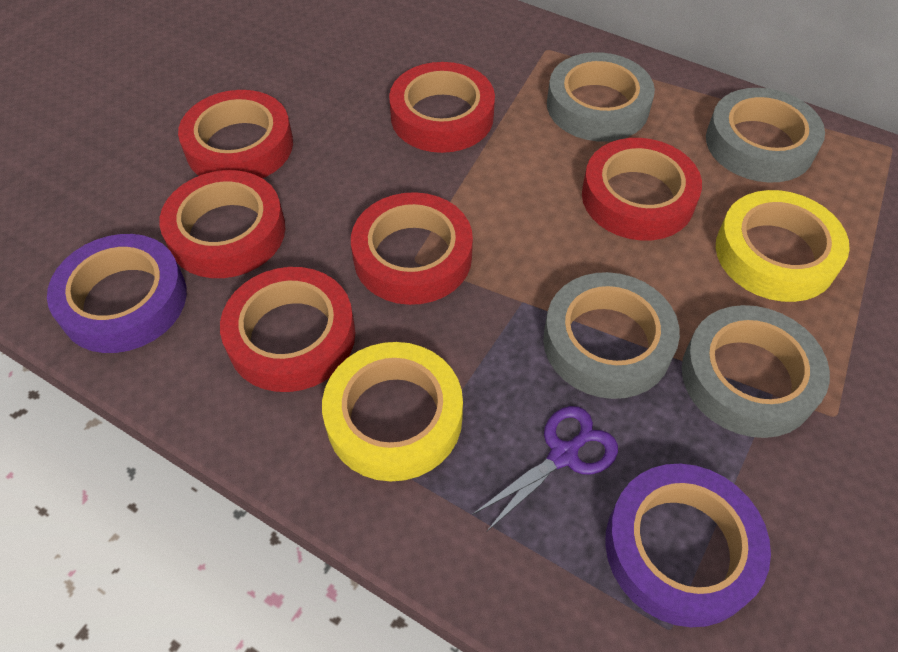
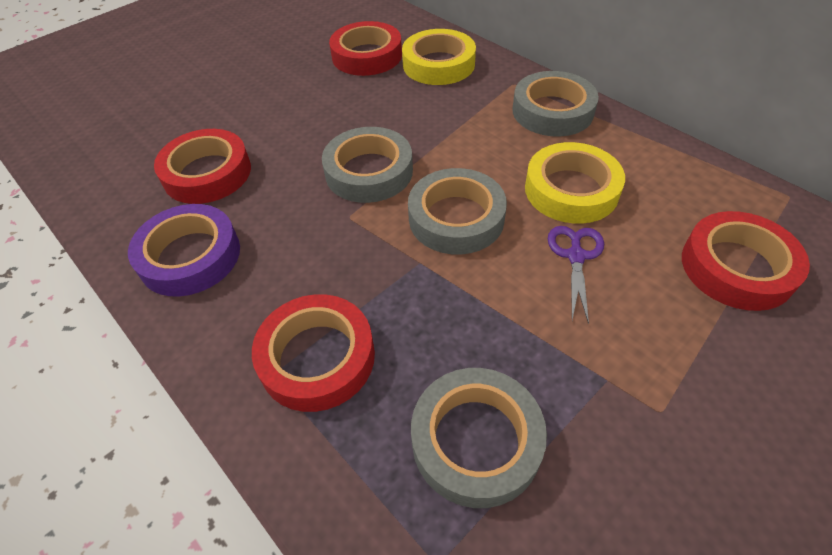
purple tape: [47,234,187,353] [605,464,771,627] = 2 -> [128,204,240,297] = 1
red tape: [159,170,285,278] [178,90,293,178] [220,267,355,392] [351,192,473,305] [389,62,495,153] [582,138,702,241] = 6 -> [154,129,251,204] [252,294,375,412] [329,21,402,76] [682,211,810,311] = 4

